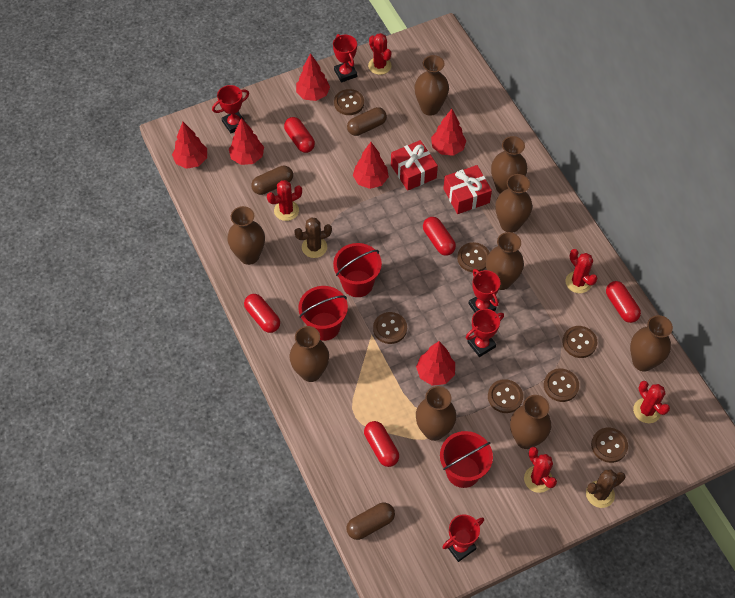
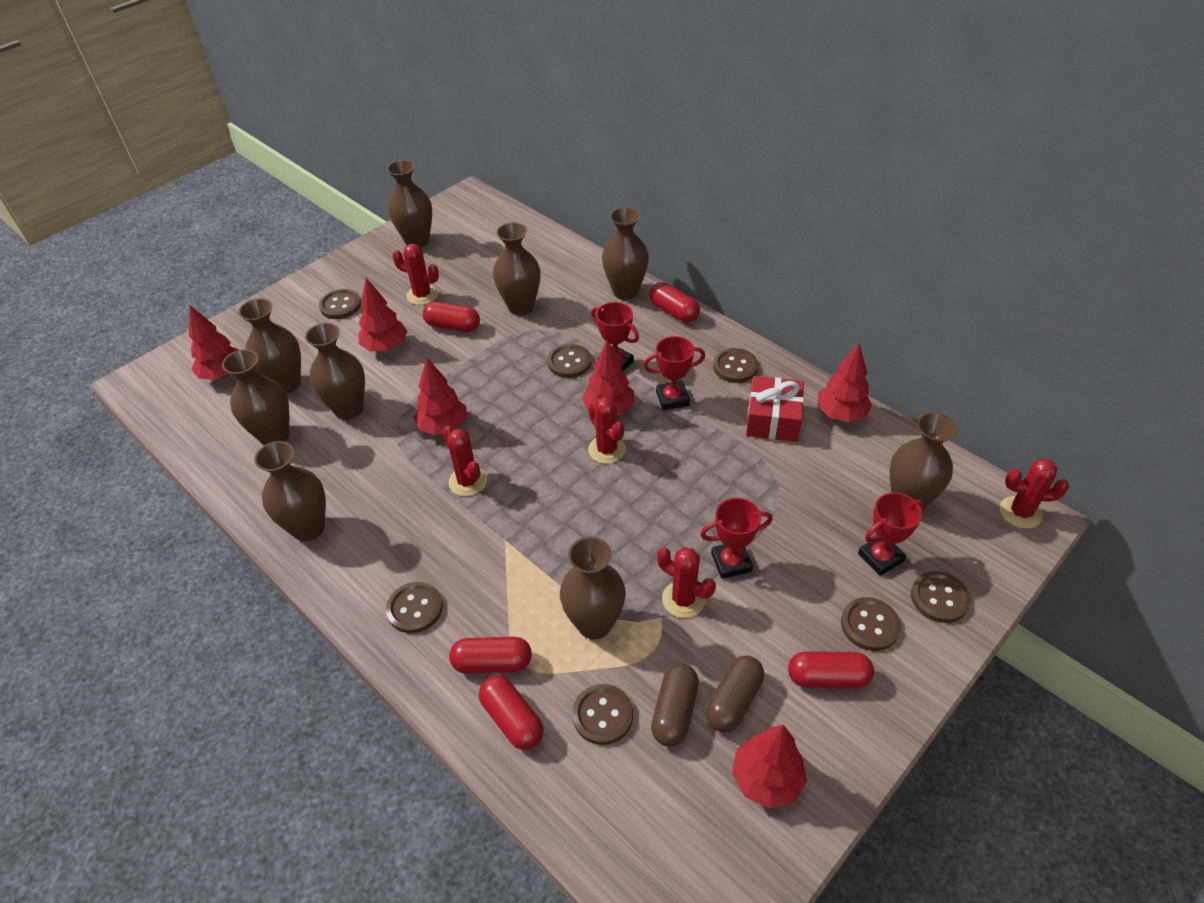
brown cactus: [294,218,332,258] [586,470,626,508] = 2 -> none = 0
brown capsule: [251,166,293,195] [346,503,395,540] [347,107,387,136] = 3 -> [651,663,699,747] [706,655,764,733] = 2
red bucket: [298,286,348,341] [333,243,382,297] [440,431,493,488] = 3 -> none = 0
red gift: [391,140,438,191] [443,165,492,214] = 2 -> [746,376,804,442] = 1
red trophy: [212,85,249,133] [333,34,357,83] [442,514,484,562] [466,309,504,357] [468,269,500,313] = 5 -> [591,302,639,371] [643,336,705,410] [700,498,773,579] [858,492,924,576] = 4

